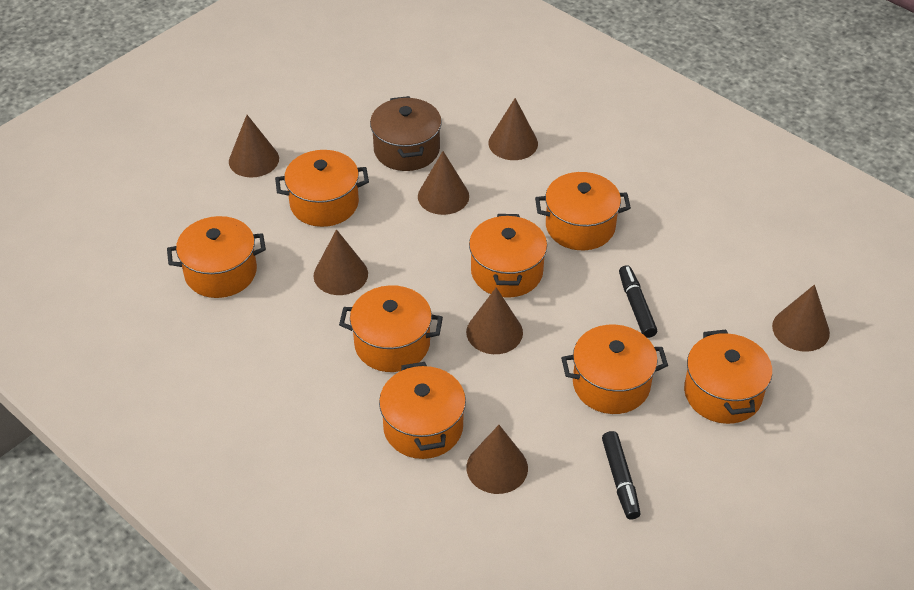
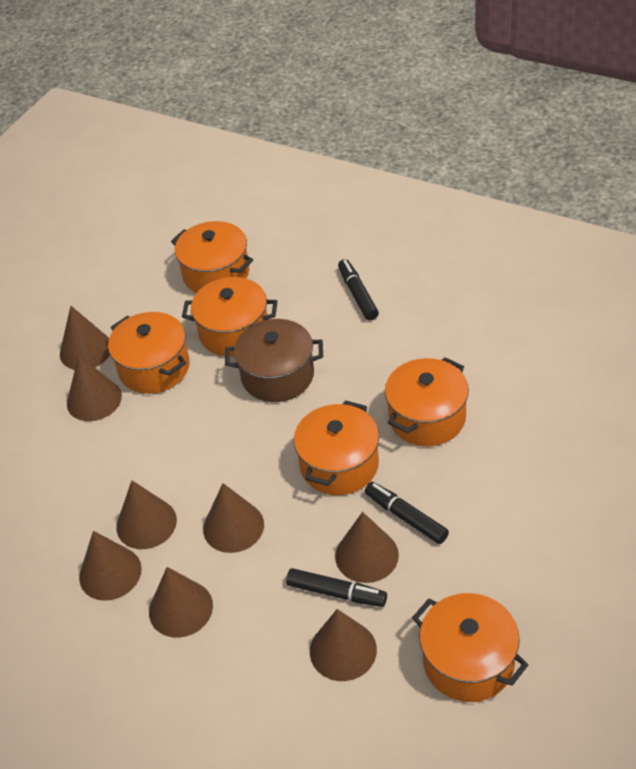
black marker: [602,431,641,520] [619,265,657,338] = 2 -> [286,568,387,607] [338,259,379,320] [365,482,449,544] = 3
brown cone: [229,115,279,178] [314,229,368,295] [418,151,469,215] [466,288,523,354] [466,425,528,494] [488,98,538,160] [772,285,830,352] = 7 -> [60,306,110,370] [67,355,122,421] [79,531,142,601] [116,481,177,549] [149,567,213,638] [203,483,264,553] [310,609,377,681] [335,512,399,583] = 8
orange pot: [167,216,266,298] [275,150,369,227] [339,285,443,372] [379,362,466,459] [469,214,547,298] [535,172,631,250] [561,324,668,414] [684,329,772,424] = 8 -> [108,312,190,394] [171,221,253,293] [182,277,278,357] [294,400,379,495] [385,357,469,446] [412,593,528,702] = 6

